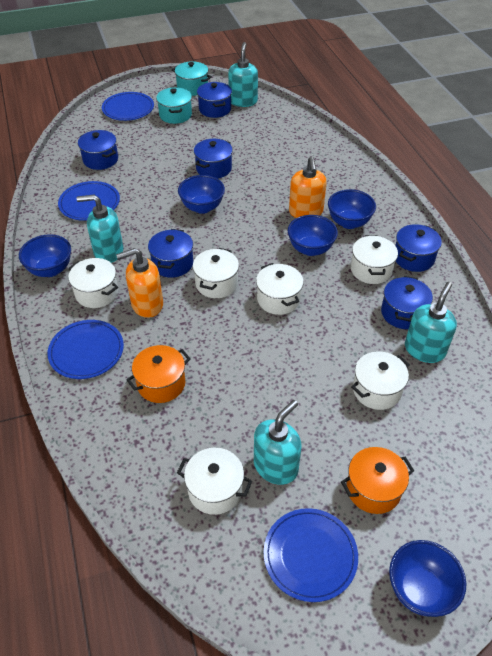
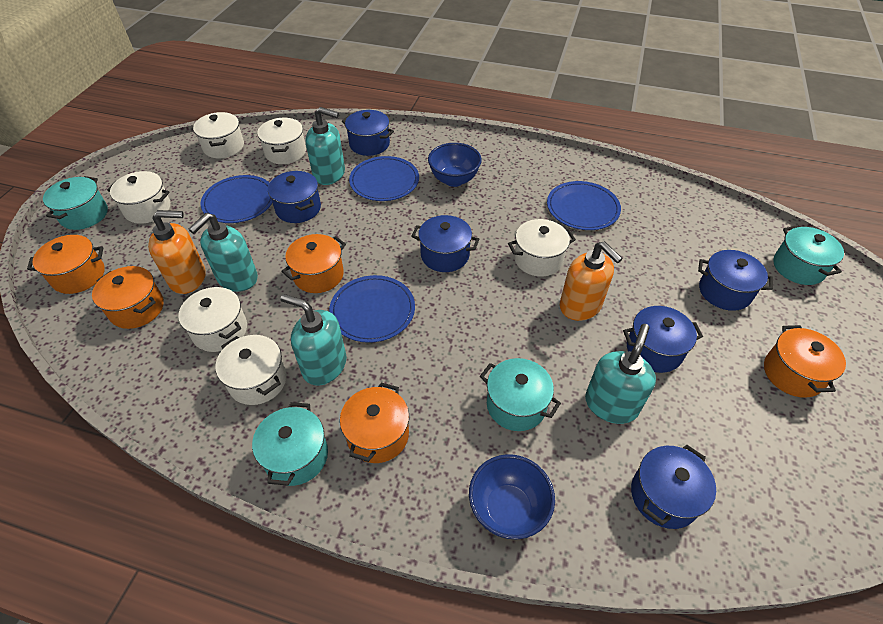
blue bowl: [19,235,71,277] [178,175,225,214] [288,215,338,256] [328,189,376,229] [389,540,466,617] = 5 -> [428,143,482,187] [469,454,555,539] = 2
orange pot: [126,345,191,403] [341,447,414,514] = 2 -> [27,235,105,294] [92,266,164,329] [281,234,346,293] [340,382,409,463] [764,325,846,398] = 5
turquoise pot: [156,87,192,124] [172,61,212,96] = 2 -> [43,176,108,230] [252,402,328,486] [480,358,561,431] [773,225,844,285] = 4

